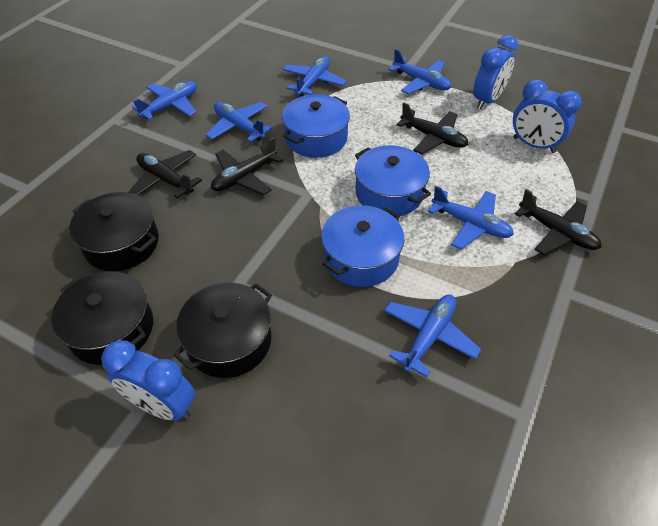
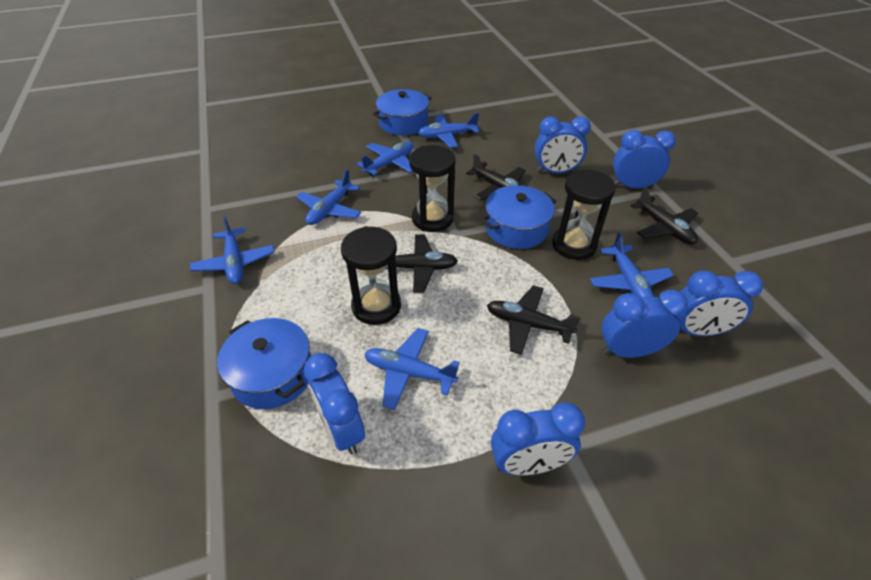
black hourglass: none = 0 -> [341,226,401,325] [409,145,456,232] [552,169,616,260] = 3
black pot: [51,272,153,365] [69,192,159,271] [174,283,272,378] = 3 -> none = 0
blue clock: [101,340,195,421] [473,35,518,109] [513,80,582,153] = 3 -> [304,353,365,455] [491,403,585,475] [535,116,591,173] [601,290,688,358] [613,130,676,188] [678,271,763,336] = 6

